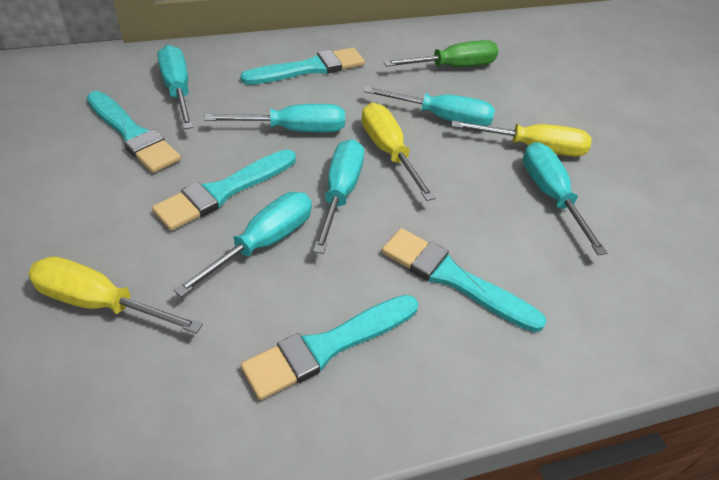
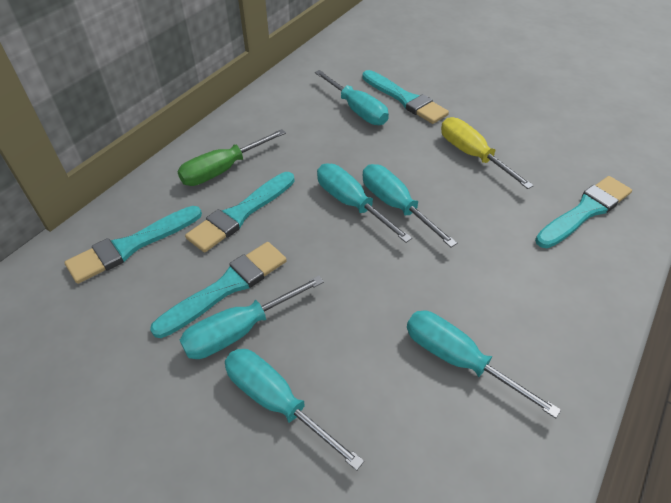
yellow screwdriver: [28,256,203,334] [362,103,435,201] [452,120,592,156] = 3 -> [441,117,534,189] = 1

